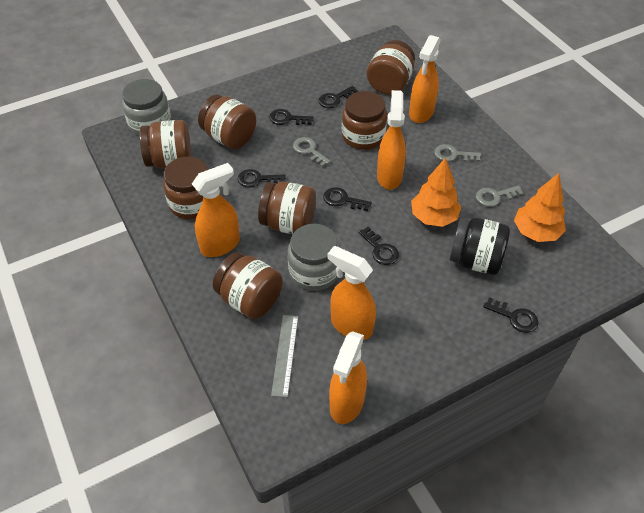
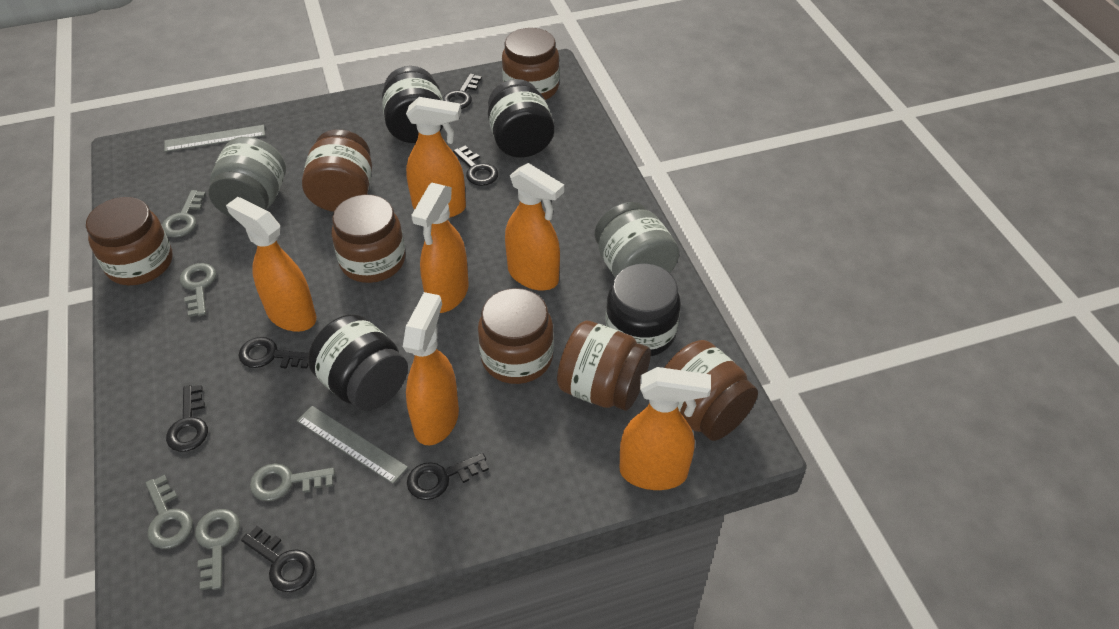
black jar: [449,217,510,275] = 1 -> [308,314,408,411] [382,66,443,143] [488,79,554,158] [605,263,681,356] = 4
grey key: [293,137,331,167] [434,144,481,162] [476,185,523,207] = 3 -> [146,475,193,549] [162,190,206,238] [180,263,216,317] [195,509,240,590] [250,463,335,501] = 5
grey ruler: [271,315,298,397] = 1 -> [164,125,265,152] [297,406,408,484] = 2
orange spray bottle: [192,163,240,257] [328,246,376,340] [329,331,367,424] [377,90,406,190] [409,35,441,123] = 5 -> [226,197,316,332] [403,292,459,445] [406,97,466,218] [411,183,469,313] [505,163,564,291] [620,367,711,490] = 6
orange tree: [411,157,461,227] [514,173,566,242] = 2 -> none = 0

